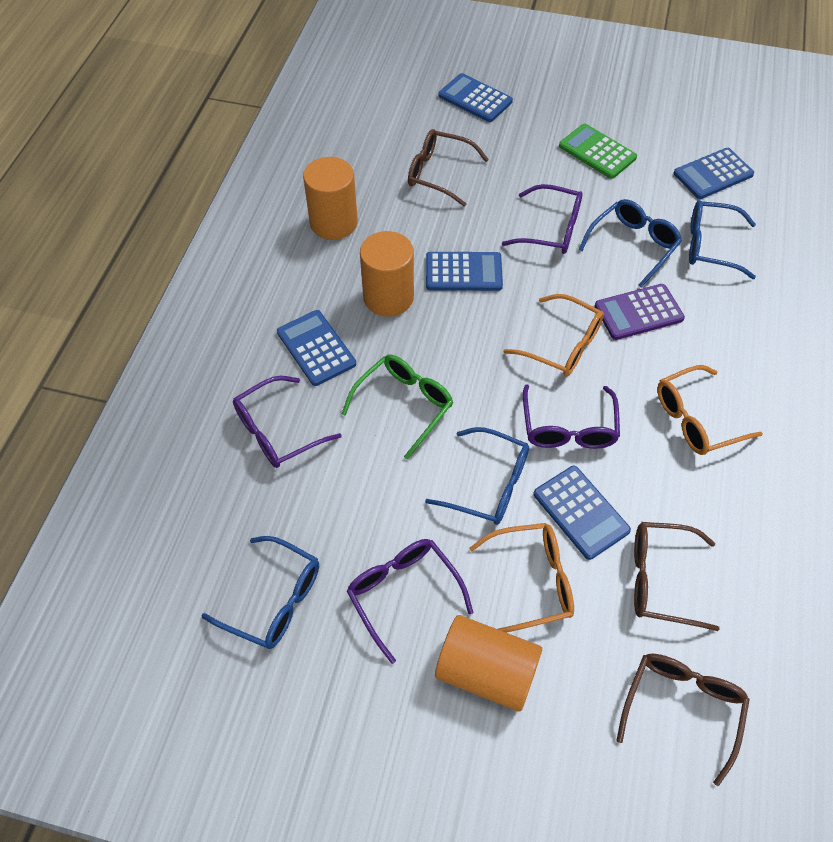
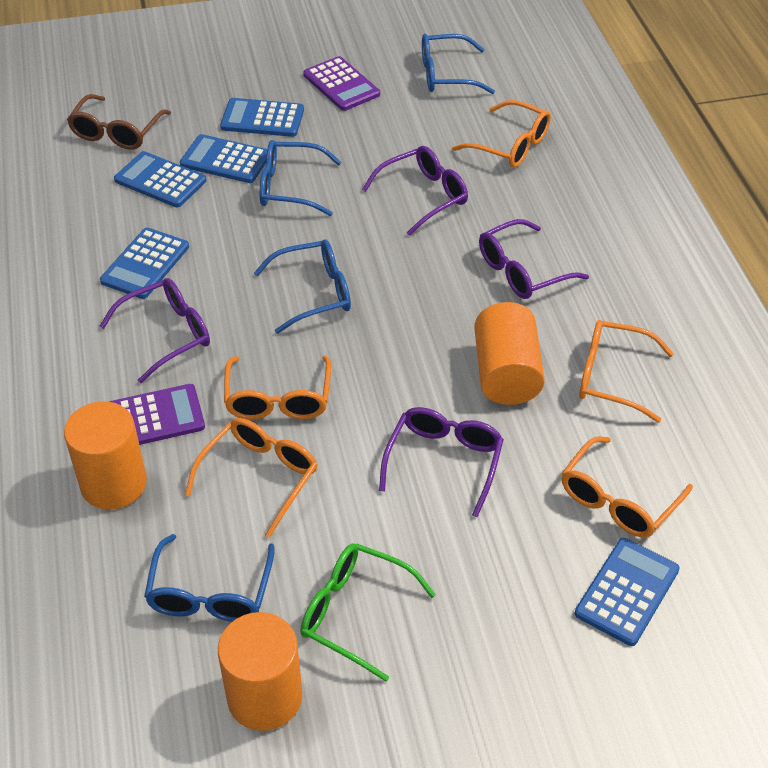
brown glasses: [408,129,489,207] [616,654,750,786] [634,522,720,631] = 3 -> [67,94,171,150] = 1
green calculator: [559,124,637,179] = 1 -> none = 0
orange glasses: [469,523,574,633] [503,294,604,377] [657,365,763,455] = 3 -> [185,418,317,538] [224,356,331,420] [452,100,551,168] [562,436,693,537] [579,320,674,423] = 5
purple calculator: [595,284,685,340] = 1 -> [108,384,205,445] [303,56,380,111] = 2

